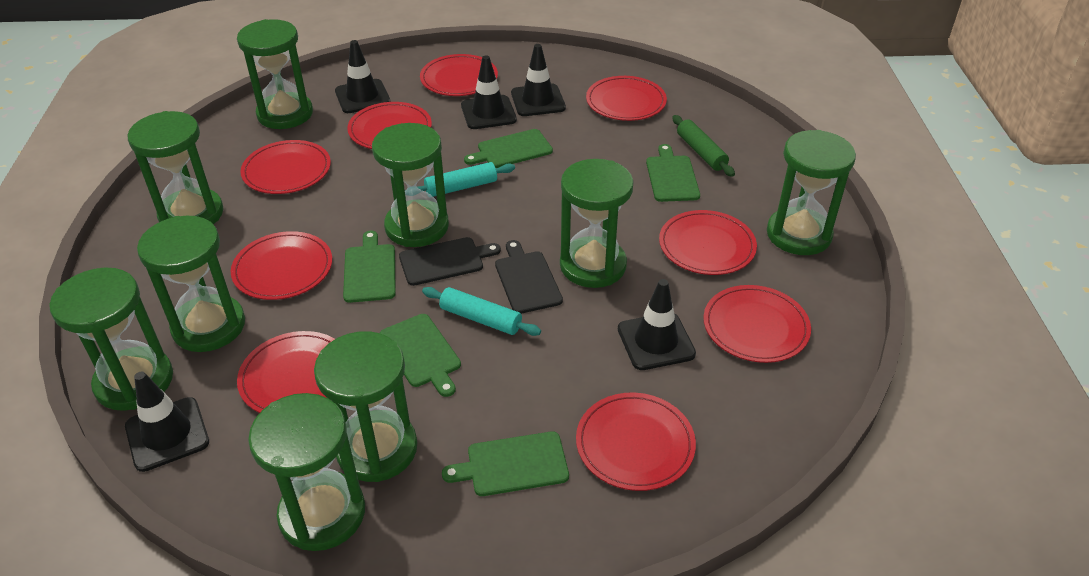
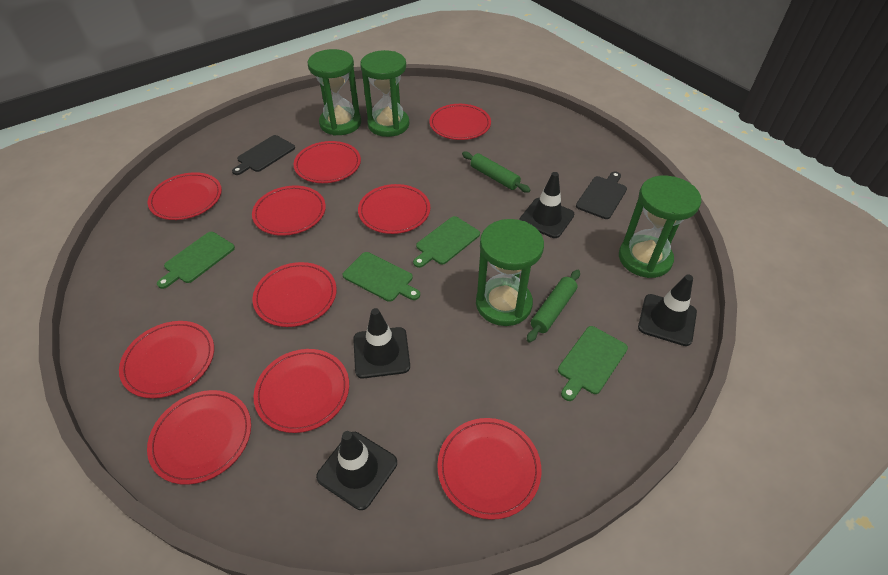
black traffic cone: [125,371,209,472] [335,40,390,113] [461,55,517,129] [511,44,566,116] [618,279,696,370] = 5 -> [316,431,397,510] [353,308,410,379] [519,172,574,238] [638,275,697,346] = 4
green cutting board: [343,231,396,303] [380,314,461,397] [442,431,569,496] [464,129,553,168] [646,144,700,202] = 5 -> [157,232,235,289] [343,252,420,302] [413,216,480,268] [558,326,628,401] = 4
green hourglass: [49,267,173,411] [128,111,224,224] [137,216,245,352] [237,19,313,129] [248,393,365,551] [314,331,417,482] [372,123,449,247] [560,159,634,288] [767,130,856,255] = 9 -> [308,49,361,136] [360,50,409,137] [476,219,544,326] [619,176,701,278] = 4
green rolling pin: [672,115,735,177] = 1 -> [462,152,531,193] [527,270,580,342] = 2
red plate: [231,231,332,300] [237,331,335,413] [240,140,331,194] [347,102,432,149] [420,54,498,96] [576,393,696,491] [586,76,667,121] [659,210,757,275] [704,285,811,363] = 9 -> [119,321,214,398] [147,390,251,485] [148,172,222,220] [252,186,326,236] [253,262,337,327] [253,349,349,433] [293,141,361,183] [358,184,430,234] [429,104,491,140] [437,418,541,520] = 10
turquoise rolling pin: [405,162,515,197] [422,287,541,336] = 2 -> none = 0

